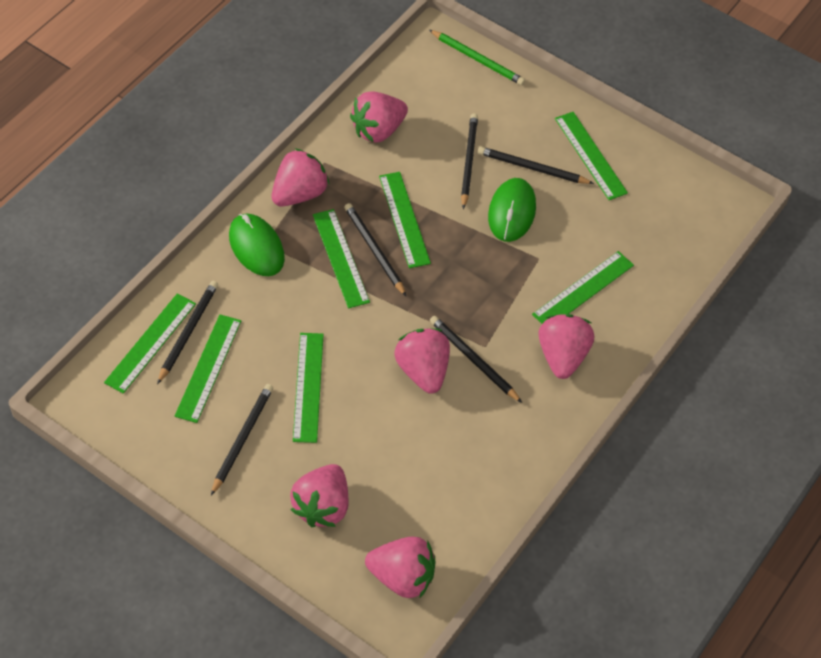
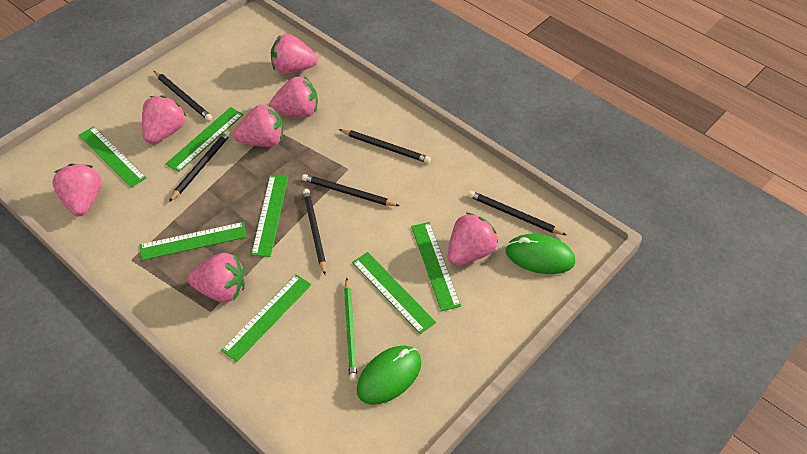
pink strawberry: [272,148,330,206] [290,464,349,527] [350,92,408,143] [365,536,435,598] [394,328,450,394] [538,314,594,379] = 6 -> [52,163,101,216] [142,95,186,144] [188,253,245,302] [233,104,283,147] [269,76,318,118] [271,34,318,74] [448,212,498,266] = 7

